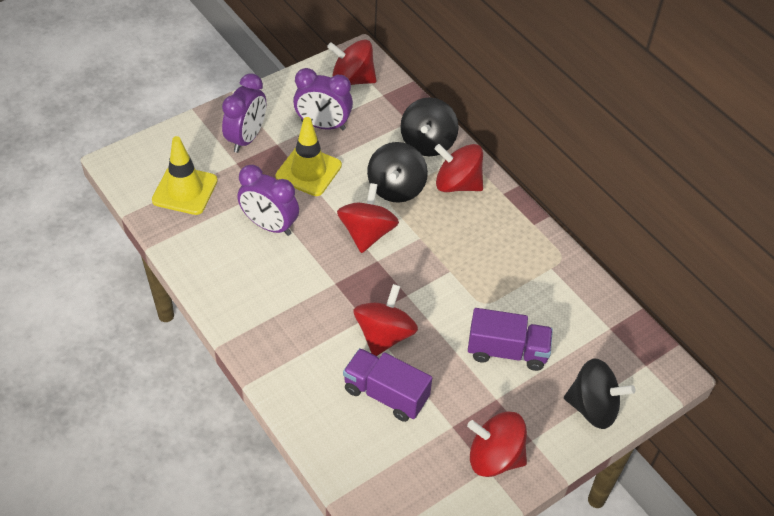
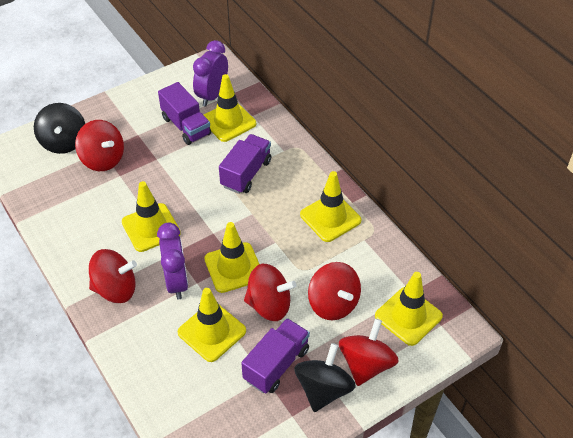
black spinning top: [367,142,428,203] [400,97,459,156] [564,358,636,429] = 3 -> [34,103,85,154] [294,343,356,412] = 2
purple clock: [222,73,266,153] [237,165,299,236] [293,68,353,130] = 3 -> [157,223,188,300] [193,40,228,107] = 2
purple truck: [343,348,432,422] [468,308,553,371] = 2 -> [158,82,211,145] [219,134,272,194] [241,318,310,393] = 3
yellow traffic cone: [152,136,218,215] [275,117,342,196] = 2 -> [122,181,181,252] [178,288,246,362] [204,74,256,142] [204,222,259,293] [300,171,361,242] [375,272,443,346] = 6

